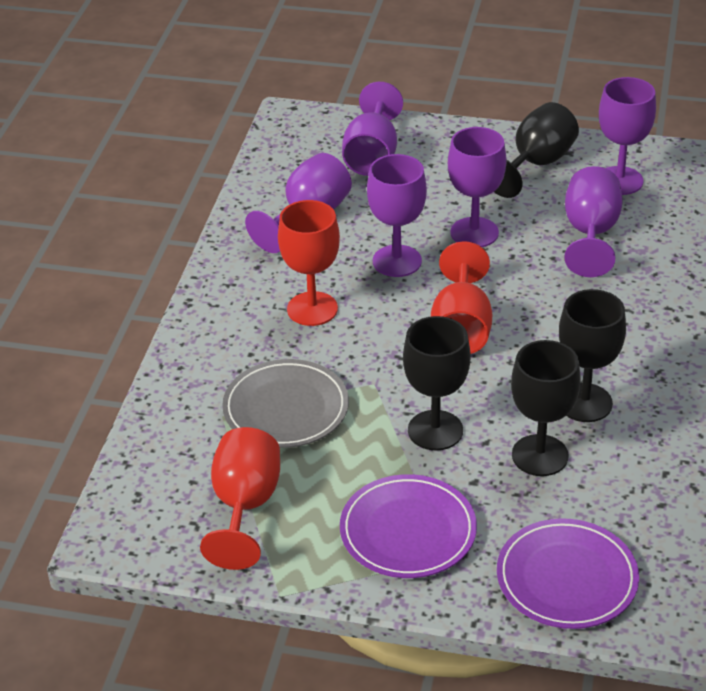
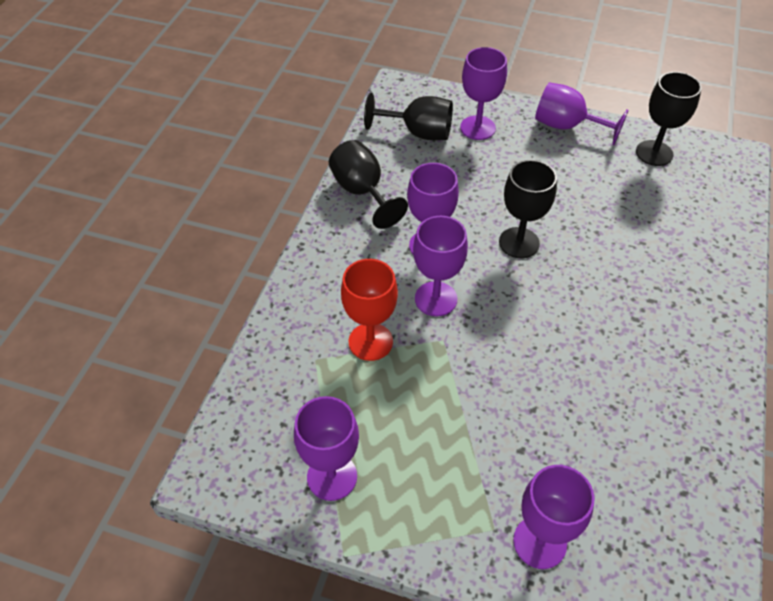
grey plate: [222,359,349,448] = 1 -> none = 0
purple plate: [340,474,477,578] [497,518,639,629] = 2 -> none = 0
red goblet: [200,427,280,570] [278,200,340,326] [431,242,492,354] = 3 -> [341,259,398,361] = 1

